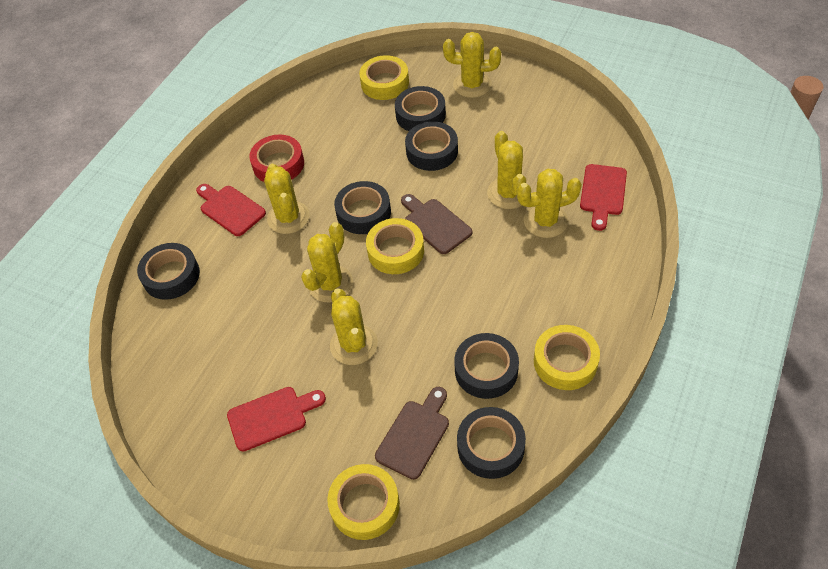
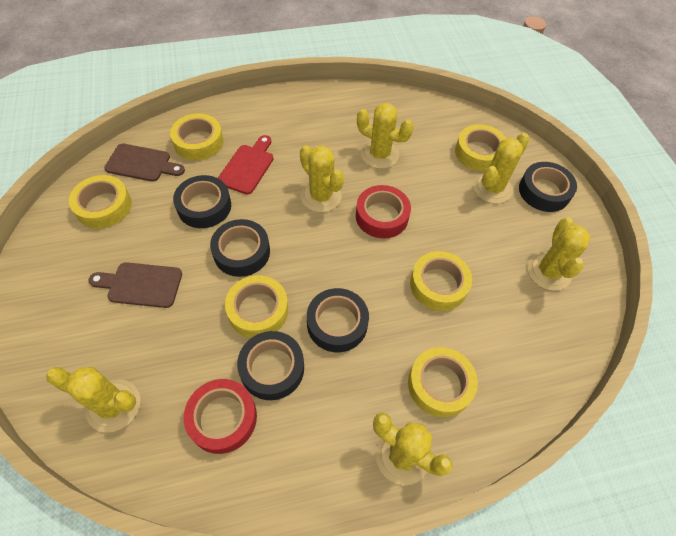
black tape: [137,243,200,300] [334,181,391,234] [395,86,446,131] [405,121,458,171] [454,333,519,399] [457,407,526,479] = 6 -> [173,175,231,228] [210,219,270,277] [237,331,304,400] [307,288,369,352] [519,162,577,212] = 5
red cutting board: [196,184,266,236] [227,387,326,452] [580,164,627,231] = 3 -> [218,135,274,194] = 1
red tape: [249,135,304,182] = 1 -> [184,379,257,454] [356,185,411,238] = 2
yellow tape: [327,464,400,540] [359,55,409,100] [366,218,424,274] [534,325,600,390] = 4 -> [69,175,132,229] [170,113,224,161] [225,275,288,338] [408,347,478,417] [410,251,472,311] [455,124,506,171] = 6

